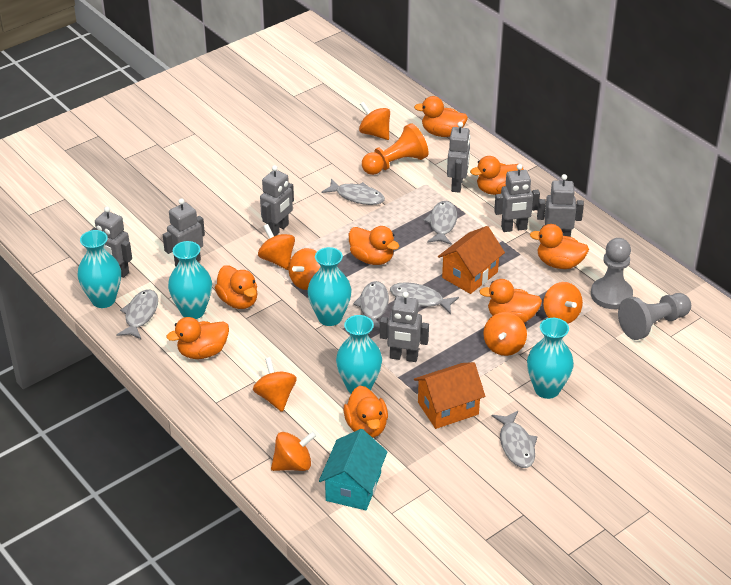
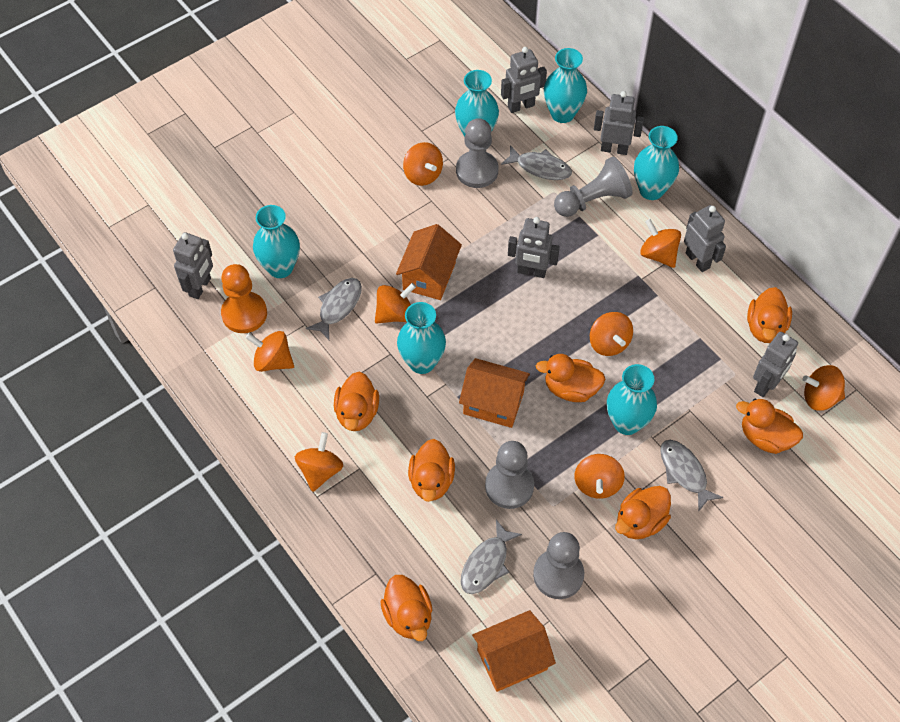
grey fish: [116,289,158,339] [321,179,385,205] [353,281,389,329] [390,282,459,314] [423,201,457,245] [492,411,538,468] = 6 -> [306,278,362,340] [461,520,522,594] [501,145,572,180] [660,440,723,511] = 4
grey pawn: [591,238,633,309] [618,293,691,340] = 2 -> [456,118,498,188] [485,441,534,509] [533,532,584,599] [554,157,633,217] = 4
grey robot: [90,206,132,278] [163,198,205,266] [260,165,294,236] [380,291,429,362] [447,122,470,193] [494,164,540,232] [537,174,584,237] = 7 -> [173,232,213,299] [501,47,547,113] [508,217,560,278] [594,91,644,155] [684,205,726,272] [753,332,798,397] = 6
orange duck: [167,317,229,359] [215,266,257,309] [344,386,388,438] [349,226,399,265] [414,96,468,137] [470,156,523,195] [479,279,542,323] [530,224,589,269] = 8 -> [334,372,379,431] [380,575,432,641] [408,439,455,502] [536,354,606,402] [615,486,671,539] [736,399,803,454] [747,287,792,343] = 7
orange house: [414,362,485,429] [438,226,505,294] = 2 -> [396,224,462,300] [459,358,530,428] [472,610,556,692] = 3
orange spinning top: [253,357,297,412] [258,224,295,270] [271,431,317,471] [289,248,321,290] [359,101,390,140] [483,312,527,356] [543,282,583,324] = 7 -> [245,331,294,372] [295,432,343,492] [375,283,416,323] [403,142,443,186] [575,454,625,499] [590,312,633,356] [640,219,681,268] [803,365,845,411] = 8
turquoise house: [319,429,388,510] = 1 -> none = 0
turquoise vase: [77,230,121,308] [168,241,212,319] [307,247,351,326] [336,315,382,393] [527,318,574,399] = 5 -> [253,205,300,278] [397,302,446,374] [455,70,499,137] [544,48,587,123] [607,364,657,435] [634,126,679,200] = 6

